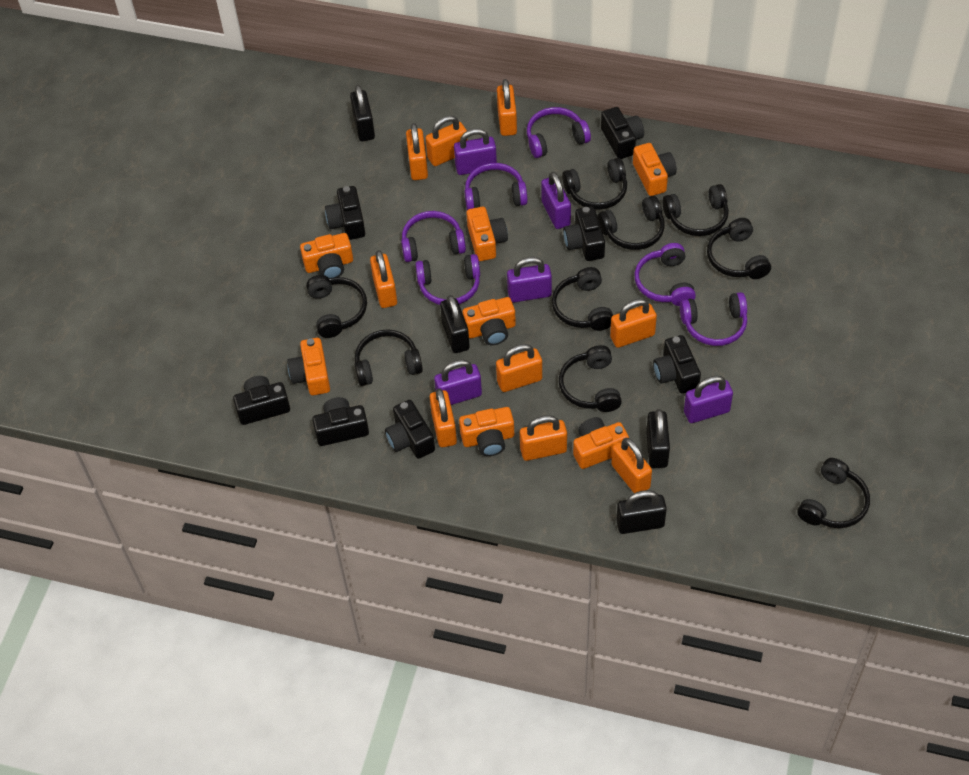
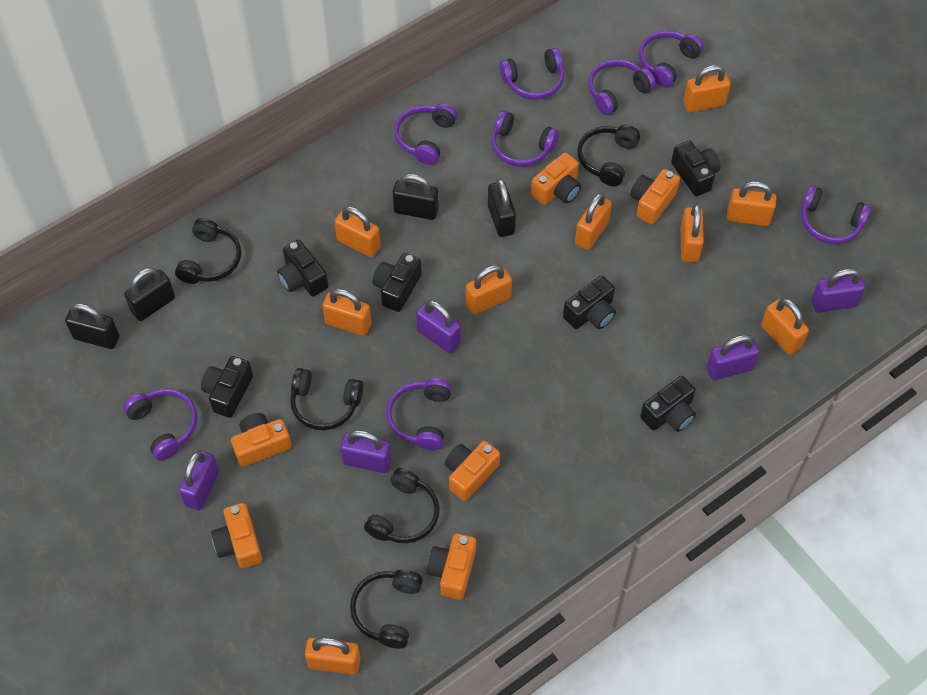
black camera: [233,376,290,425] [312,397,369,446] [325,186,365,240] [385,400,435,459] [563,206,605,261] [601,107,644,159] [653,335,701,394] = 7 -> [201,356,253,418] [277,240,328,296] [373,253,422,312] [563,275,616,329] [640,376,696,432] [671,140,721,196] = 6
black headphones: [306,275,367,338] [355,329,423,386] [552,267,613,331] [559,345,622,412] [562,158,627,210] [598,196,665,250] [662,184,729,236] [707,218,771,279] [797,458,870,528] = 9 -> [175,218,241,284] [290,368,364,430] [350,570,423,649] [364,468,440,543] [577,125,640,186] = 5
orange camera: [287,338,330,395] [300,233,353,278] [459,407,514,456] [463,297,516,345] [466,207,508,261] [573,417,629,469] [633,143,677,196] = 7 -> [211,503,262,568] [231,413,291,467] [427,533,476,600] [445,441,500,501] [531,153,581,205] [630,169,680,224] = 6
purple headphones: [401,211,466,262] [415,254,480,305] [465,163,528,210] [527,107,591,158] [634,243,696,306] [680,292,747,346] = 6 -> [123,389,197,461] [387,378,452,450] [394,104,457,165] [491,110,559,167] [499,48,564,100] [589,59,656,115] [639,30,704,87] [801,185,871,244] = 8

